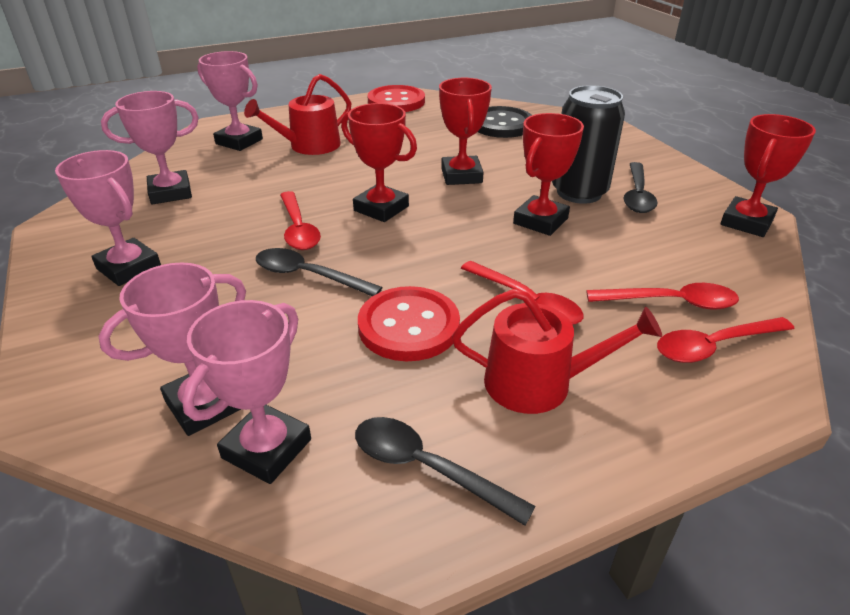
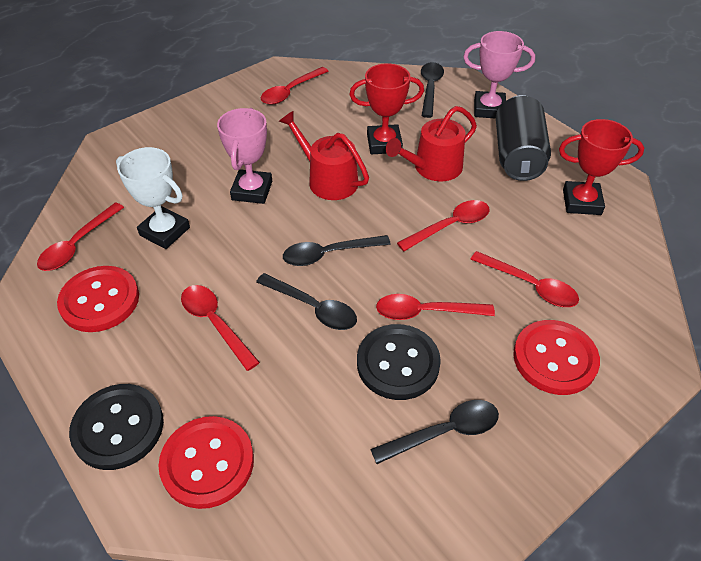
black button: [478,106,532,138] = 1 -> [69,384,164,470] [357,324,441,400] = 2
black spoon: [256,248,383,296] [355,417,536,526] [623,162,657,213] = 3 -> [256,273,357,330] [283,235,391,266] [370,400,499,464] [421,62,444,118] = 4
pink trophy: [55,150,161,286] [98,262,246,436] [101,91,199,204] [182,300,311,484] [197,51,263,151] = 5 -> [217,108,272,204] [463,31,535,119] = 2
red button: [358,286,460,361] [367,85,425,112] = 2 -> [57,266,139,332] [158,416,254,509] [513,320,600,395] = 3
red spoon: [280,191,321,250] [461,261,584,325] [586,283,739,309] [657,317,795,363] = 4 -> [37,202,124,271] [181,285,260,371] [261,67,329,105] [376,294,495,320] [397,200,489,251] [470,251,579,307] = 6
red trophy: [341,103,417,222] [439,78,492,185] [513,113,584,236] [720,114,816,237] = 4 -> [349,63,424,154] [559,119,644,215] = 2
white trophy: none = 0 -> [116,147,190,249] = 1

